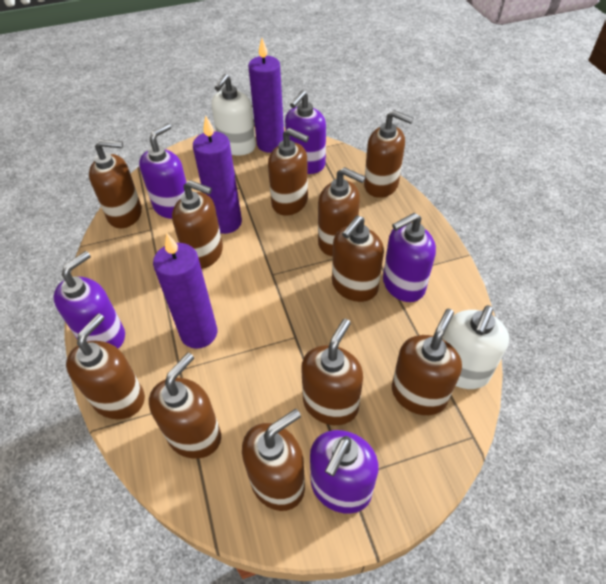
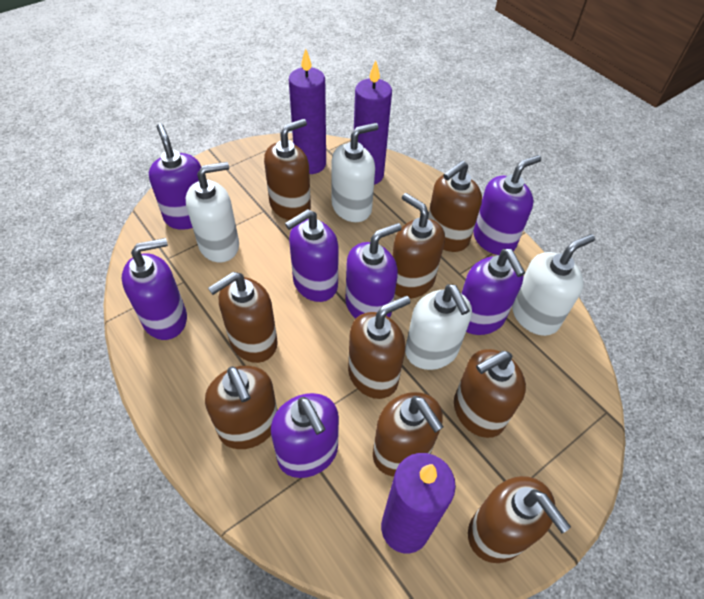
brown soap dispenser: [66,313,145,419] [89,140,142,228] [149,353,221,459] [172,180,223,269] [242,409,305,511] [268,128,309,216] [301,319,363,425] [318,167,366,256] [332,215,384,302] [364,110,413,198] [392,309,462,415] = 11 -> [205,366,278,449] [208,272,278,363] [264,119,311,220] [348,296,411,399] [373,392,443,476] [392,193,445,298] [428,161,482,252] [454,349,526,438] [468,476,571,563] = 9
purple soap dispenser: [53,251,125,348] [139,123,187,219] [285,90,326,174] [310,430,379,514] [383,213,436,302] = 5 -> [122,238,187,340] [149,123,201,230] [271,393,339,478] [285,209,339,302] [345,223,402,319] [461,249,525,335] [473,155,541,255] = 7
white soap dispenser: [211,74,256,156] [443,305,509,389] = 2 -> [186,162,239,262] [332,123,378,222] [405,284,472,370] [512,234,595,336] = 4

